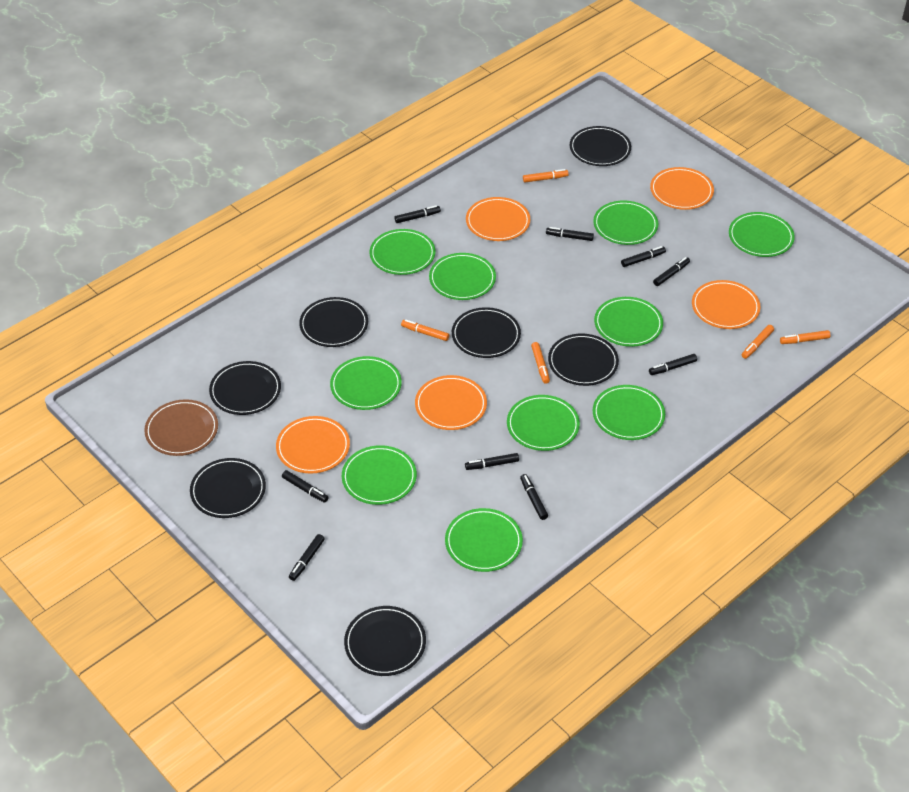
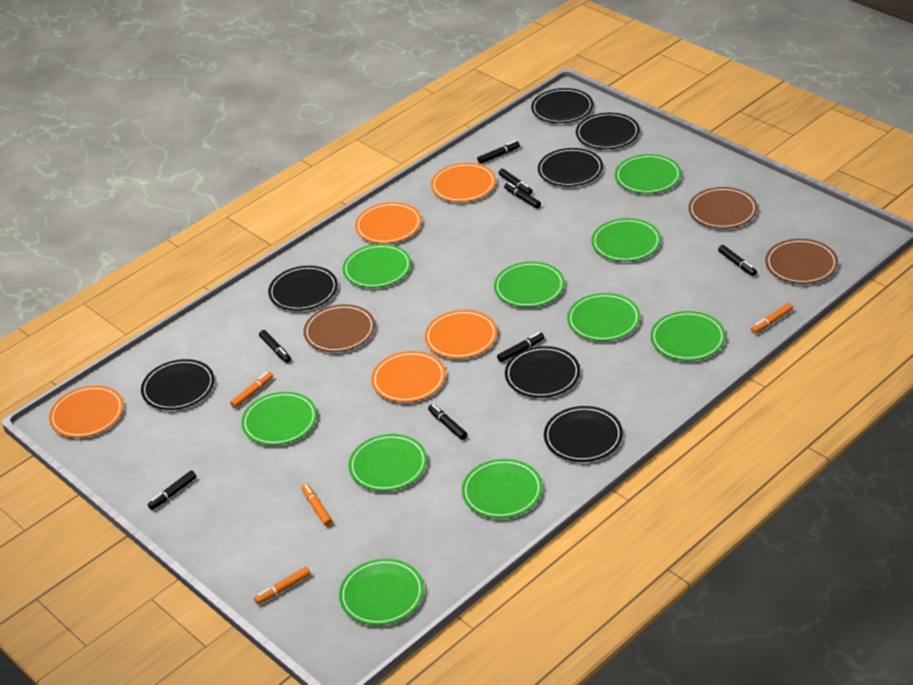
black marker: [282,470,328,503] [289,534,325,581] [395,205,441,223] [465,453,519,470] [520,474,548,520] [546,227,594,241] [621,246,666,267] [649,354,697,375] [653,257,690,286] = 9 -> [148,470,197,510] [259,330,291,363] [428,404,467,440] [477,141,520,164] [497,332,544,362] [499,169,533,195] [504,182,541,209] [718,245,757,276] = 8
brown plate: [144,399,218,456] = 1 -> [303,304,375,352] [688,187,758,229] [765,239,838,284] = 3
orange marker: [401,319,449,341] [523,169,569,183] [531,342,550,384] [742,325,774,359] [780,330,831,344] = 5 -> [230,372,273,408] [254,567,311,605] [302,484,332,526] [751,303,793,334] = 4

